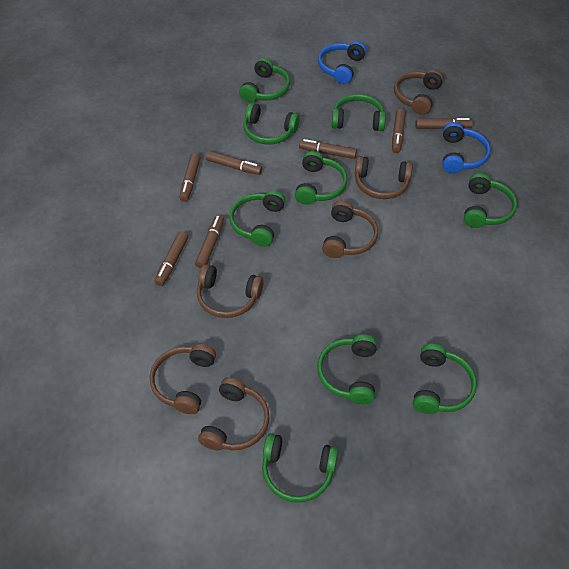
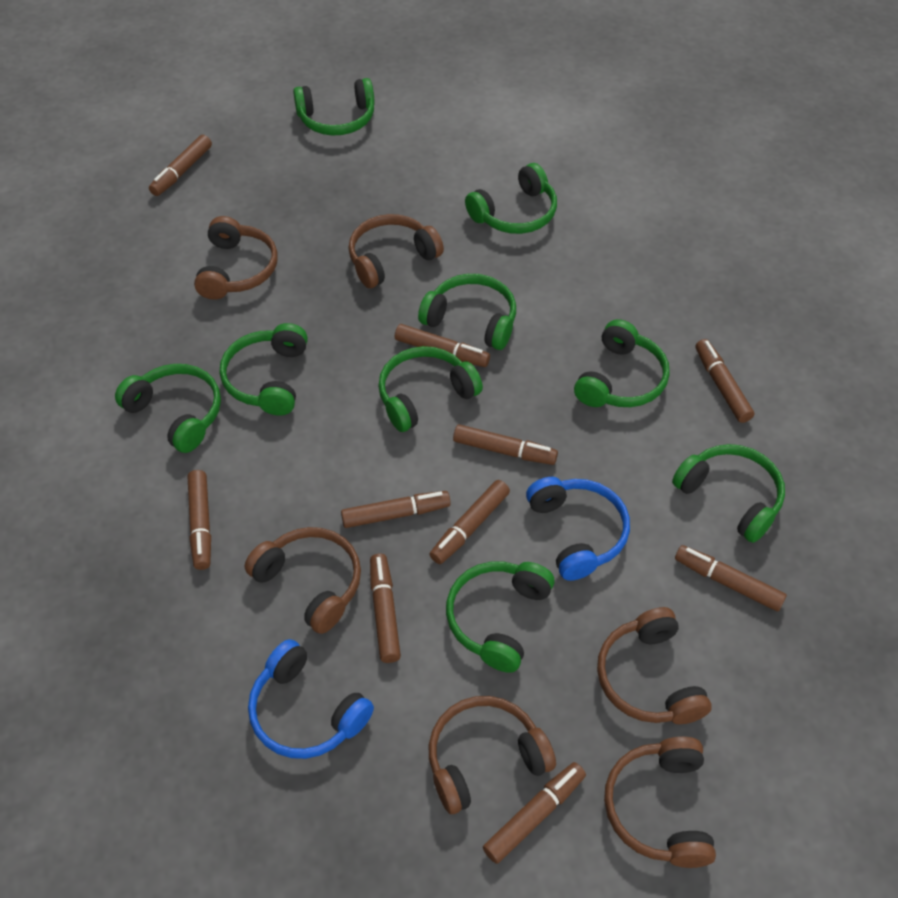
brown marker: [155,231,188,286] [179,153,201,202] [195,215,224,268] [206,151,262,175] [299,139,357,159] [392,109,406,153] [415,118,473,129] = 7 -> [149,135,212,196] [188,470,211,570] [341,491,451,528] [370,554,401,663] [395,324,490,367] [429,480,510,564] [453,424,558,465] [483,762,586,864] [675,545,787,611] [695,339,754,423] = 10

